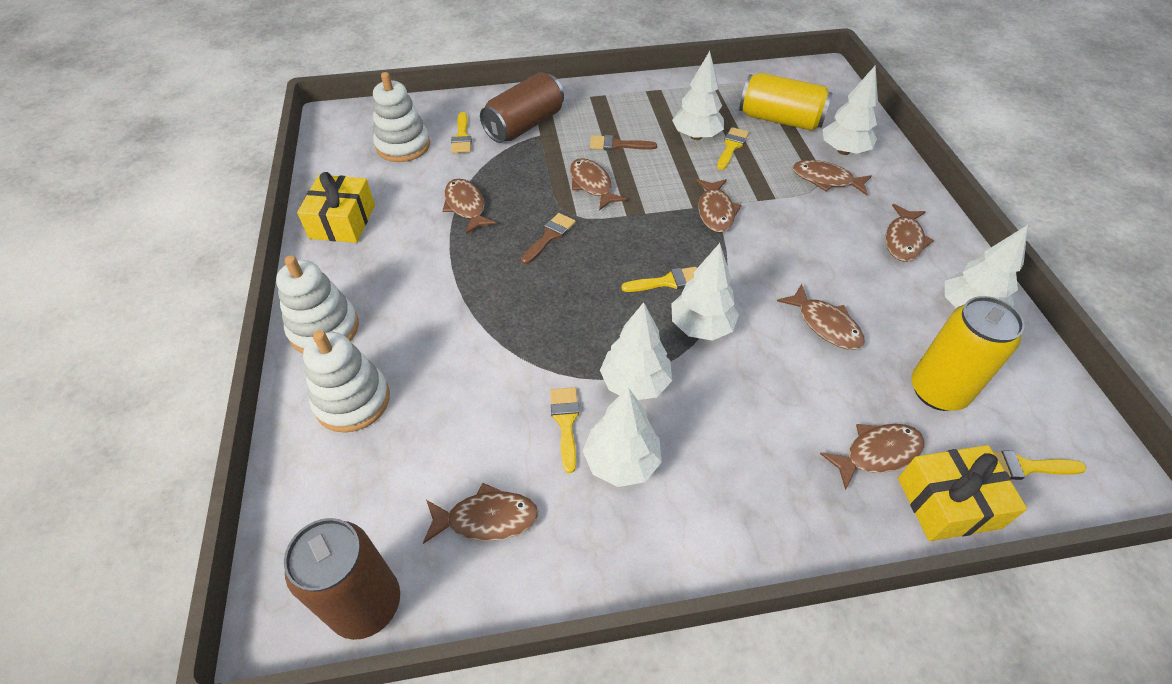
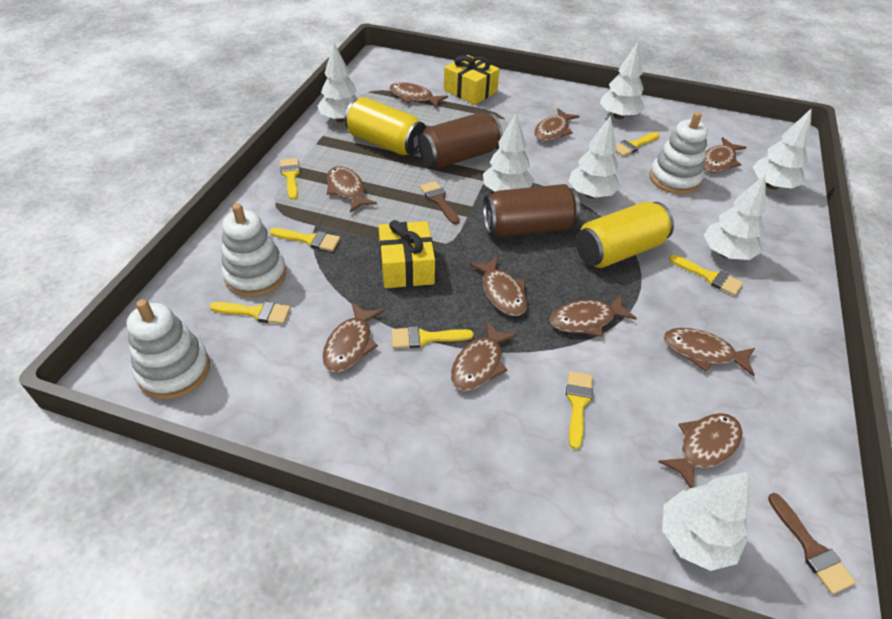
brown fish: [423,483,539,544] [443,179,497,234] [570,158,627,211] [696,179,742,233] [777,284,865,350] [793,160,872,195] [820,424,925,490] [885,204,934,262] = 8 -> [322,302,384,372] [327,166,377,213] [389,82,448,108] [451,321,517,391] [469,256,527,316] [534,108,579,141] [550,294,637,337] [658,413,742,488] [663,328,755,376] [704,137,746,172] = 10
white tree: [583,387,662,487] [600,302,672,400] [671,243,739,341] [672,51,724,140] [822,65,878,155] [945,225,1028,308] = 6 -> [318,43,359,123] [483,113,534,192] [569,115,620,198] [600,42,645,119] [662,471,751,571] [703,175,765,260] [753,108,812,190] = 7
yellow brush: [451,112,472,153] [550,387,579,473] [622,267,697,292] [717,127,749,170] [993,451,1086,480] = 5 -> [210,302,291,324] [270,228,340,251] [280,158,300,200] [392,326,474,348] [566,371,593,449] [616,132,660,156] [669,255,743,296] = 7

